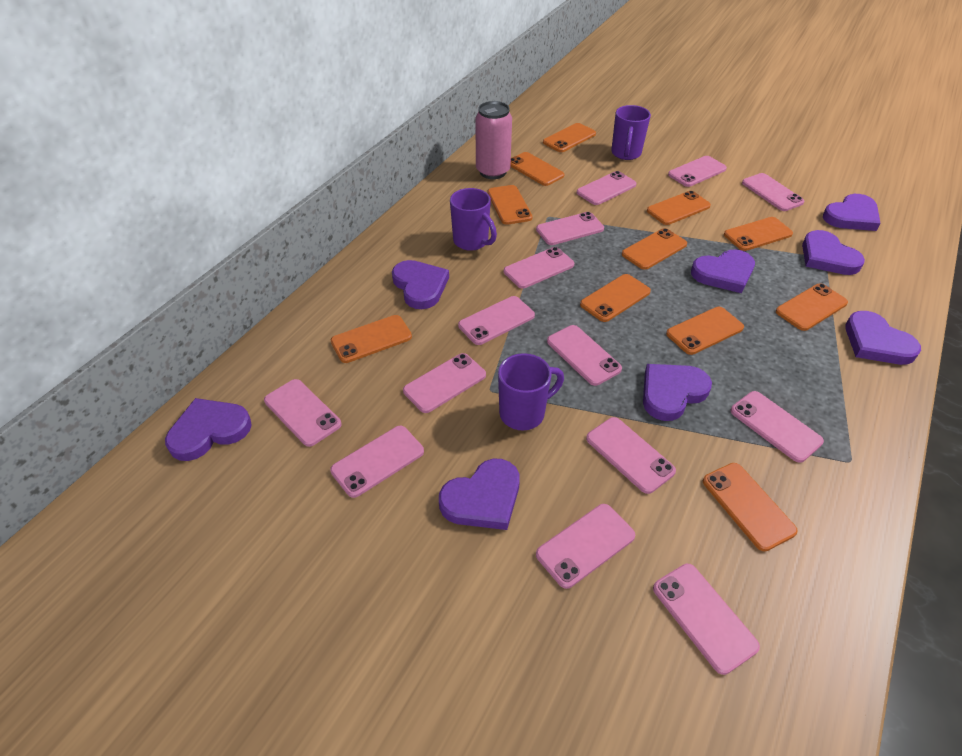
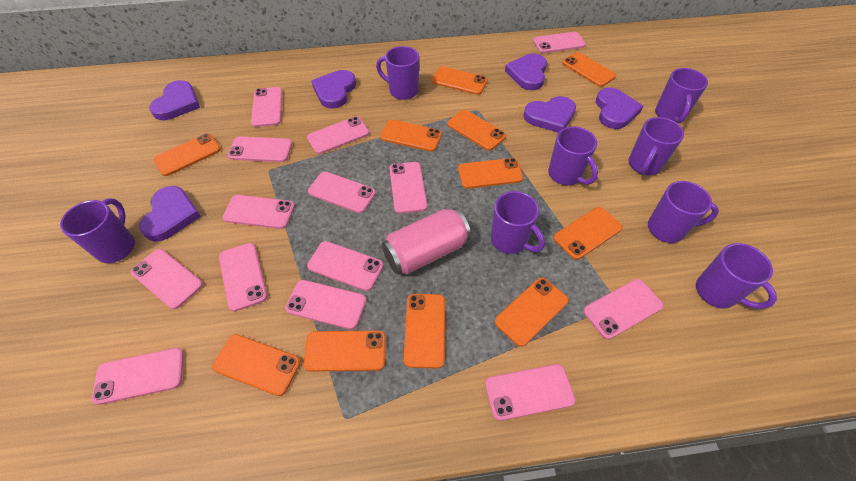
purple heart: [165,398,252,461] [392,260,449,309] [439,459,520,530] [643,364,712,421] [691,249,755,293] [802,230,865,275] [823,194,881,231] [845,311,921,365] = 8 -> [139,186,201,242] [149,80,200,120] [311,70,356,109] [505,54,547,90] [523,96,576,133] [596,88,643,129] = 6
purple mug: [450,188,497,251] [498,353,564,430] [611,105,651,160] = 3 -> [60,198,135,263] [376,46,419,100] [491,191,545,254] [548,126,598,185] [629,117,684,175] [648,181,719,243] [655,68,708,123] [696,243,777,309] = 8

